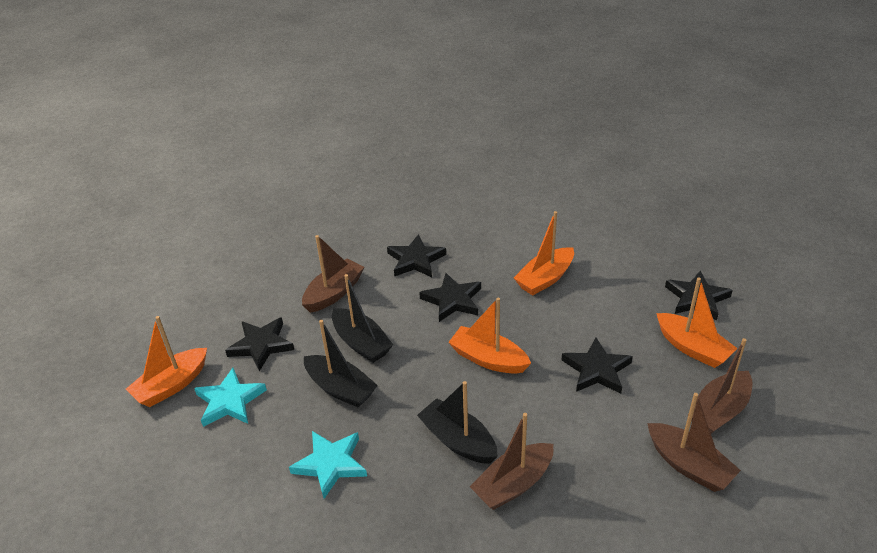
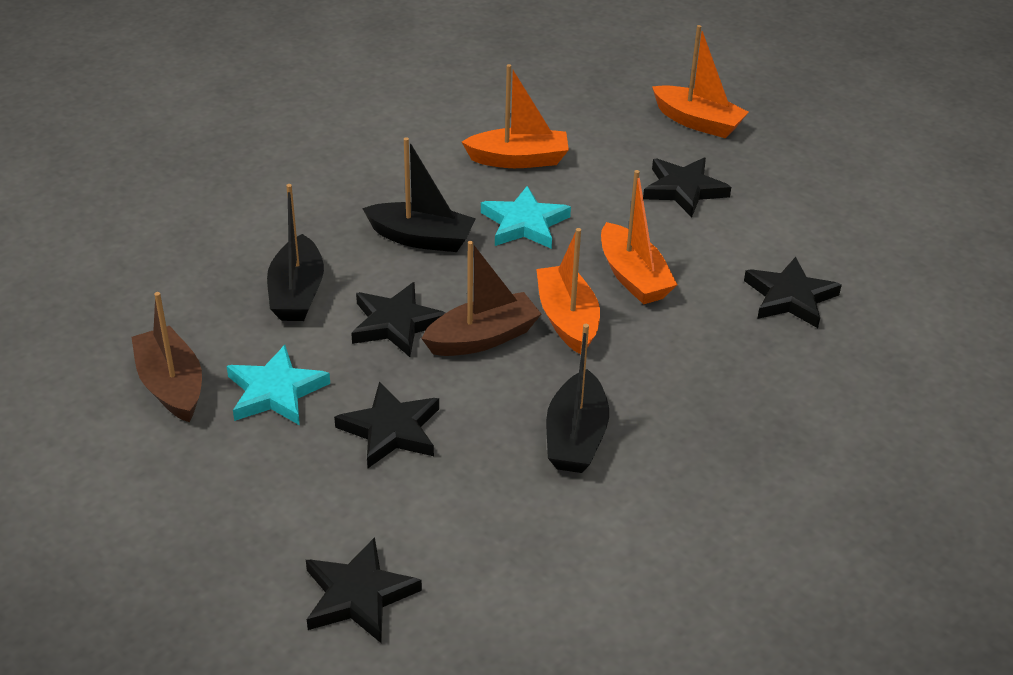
brown boat: [302,235,364,313] [470,413,553,510] [647,393,741,492] [692,338,752,434] = 4 -> [131,292,202,423] [421,241,541,356] = 2

